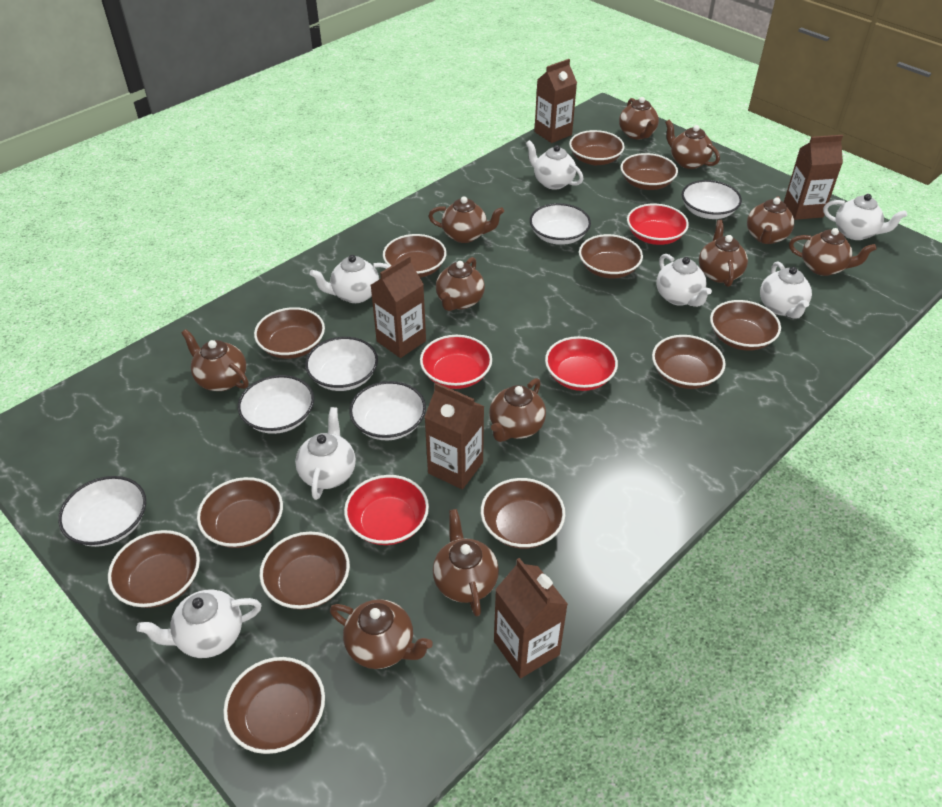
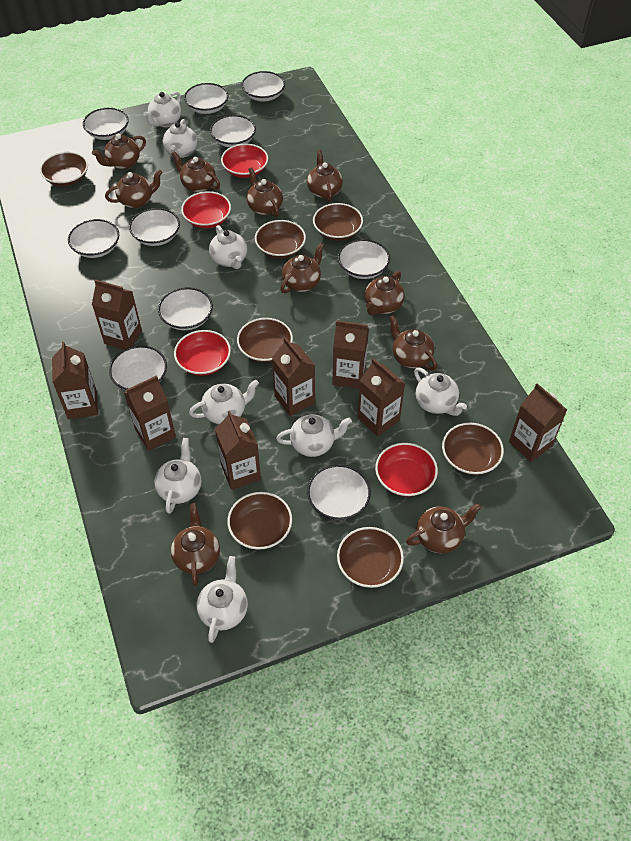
brown bowl: [108,530,200,608] [197,477,283,548] [223,657,325,754] [254,307,325,359] [260,532,350,609] [383,234,447,278] [481,478,565,549] [569,130,625,165] [579,234,643,278] [620,153,678,190] [652,335,726,389] [710,300,781,351] = 12 -> [40,152,88,186] [227,492,292,550] [237,318,293,363] [255,220,306,259] [313,203,363,241] [337,527,404,588] [442,423,504,475] = 7
brown carton: [371,256,426,358] [424,383,484,489] [494,558,568,678] [534,59,577,143] [784,135,843,220] = 5 -> [52,342,98,419] [92,279,142,350] [124,375,176,451] [215,411,261,490] [272,337,315,416] [332,320,369,389] [358,358,405,436] [509,383,567,462] = 8
brown teapot: [181,329,249,391] [330,599,433,669] [428,196,504,243] [433,509,499,616] [436,257,485,311] [489,378,546,442] [619,97,659,139] [665,120,720,169] [699,220,748,287] [747,196,794,244] [789,228,877,276] = 11 -> [92,134,146,170] [105,169,163,208] [171,503,220,586] [172,151,220,193] [247,167,283,217] [280,243,324,293] [307,150,343,202] [365,271,404,316] [389,315,437,370] [406,503,481,553] = 10
white bowl: [58,476,146,547] [238,375,314,434] [305,337,378,391] [349,381,426,441] [530,203,591,245] [682,180,742,219] = 6 -> [68,219,119,258] [83,108,129,140] [109,346,167,391] [129,208,180,246] [158,287,213,330] [184,83,229,114] [210,115,256,147] [241,71,285,101] [307,465,371,520] [338,239,390,279] = 10
white teapot: [136,590,261,658] [295,407,356,500] [310,255,391,303] [526,140,583,190] [657,254,712,307] [760,261,812,319] [823,194,907,240] = 7 -> [143,91,181,127] [155,438,201,514] [163,119,197,158] [189,380,259,424] [197,556,248,643] [209,225,247,269] [276,414,352,457] [414,367,467,416] = 8

